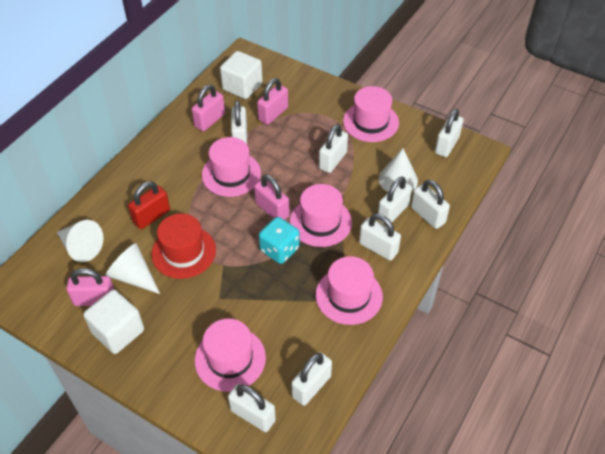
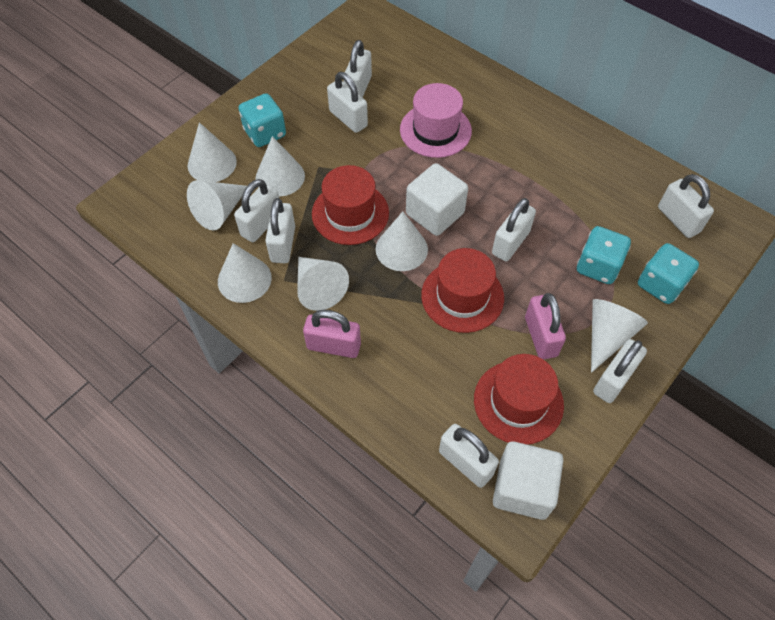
pink hat: [195,319,266,392] [202,137,261,197] [290,184,352,247] [316,256,383,325] [343,86,399,142] = 5 -> [400,83,472,158] = 1
pink padlock: [66,268,115,306] [192,85,225,131] [254,175,289,220] [257,78,288,125] = 4 -> [303,310,361,358] [525,293,566,360] = 2
red hat: [151,213,216,279] = 1 -> [312,165,389,245] [421,248,504,333] [474,354,564,445] = 3
red padlock: [128,181,170,229] = 1 -> none = 0
turquoise dice: [259,217,300,264] = 1 -> [238,93,286,147] [577,226,631,284] [638,243,699,304] = 3
white cone: [57,220,104,262] [106,243,160,294] [379,148,418,192] = 3 -> [187,180,247,230] [188,122,237,182] [218,243,272,303] [255,136,305,197] [297,257,349,311] [376,212,428,271] [591,299,648,373] = 7

